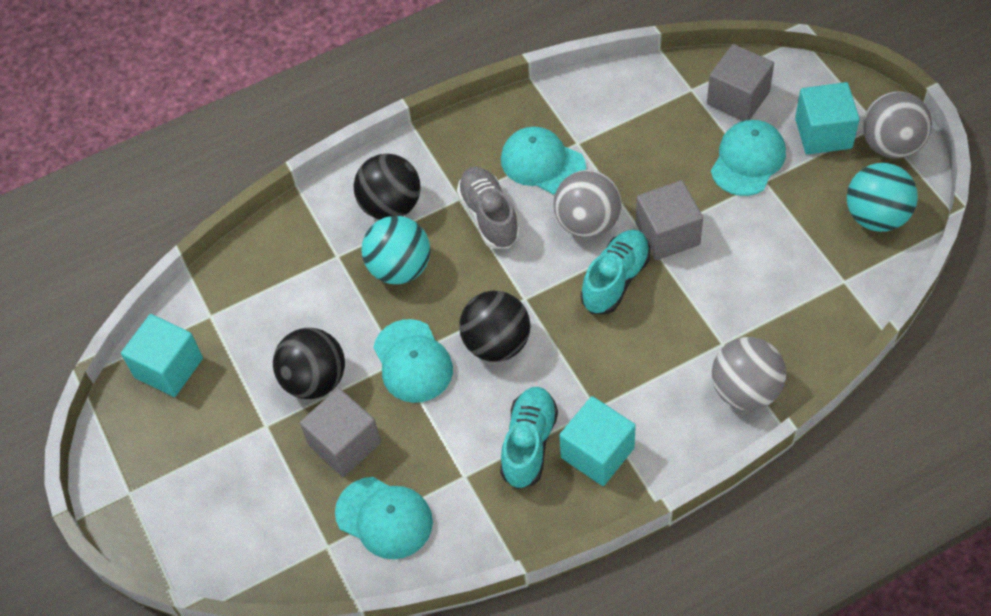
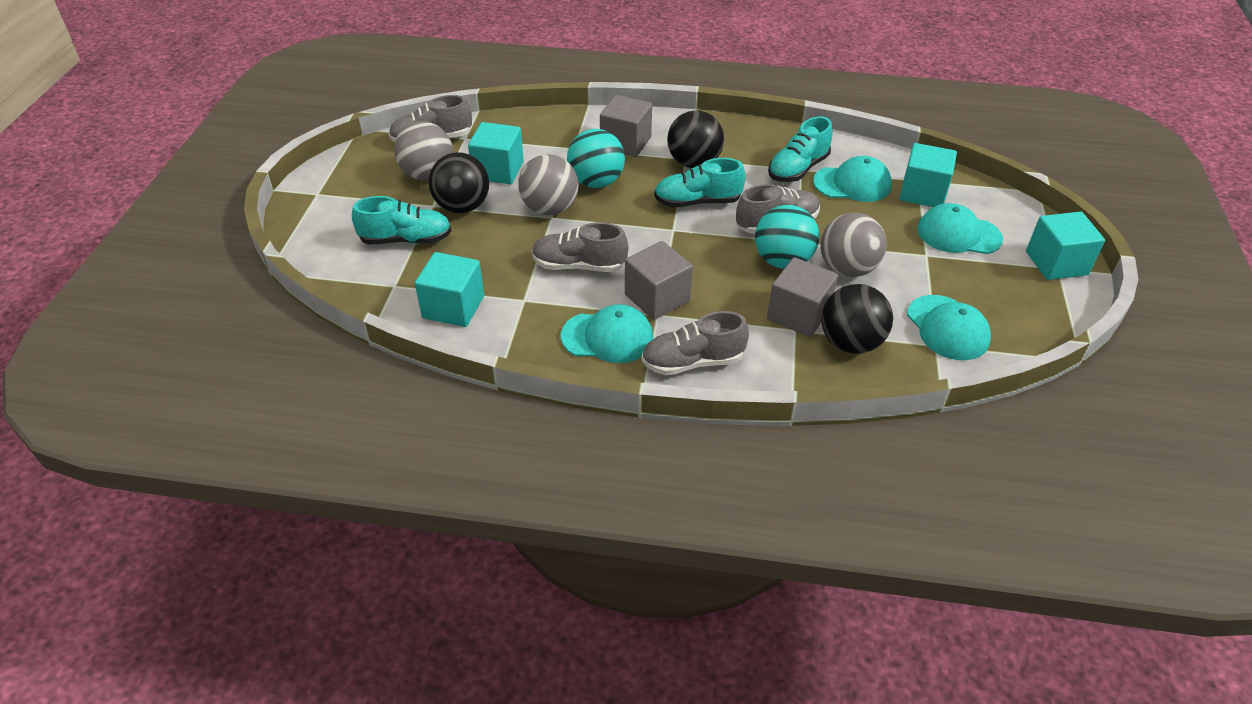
grey shoe: [457,167,520,249] = 1 -> [389,95,472,142] [532,222,628,272] [641,311,749,375] [736,184,820,234] = 4
turquoise cube: [121,314,203,397] [560,396,636,486] [795,82,860,155] = 3 -> [415,252,484,327] [468,122,524,184] [899,143,957,207] [1026,211,1105,280] = 4
turquoise shoe: [500,387,558,489] [581,230,650,314] = 2 -> [352,196,451,244] [654,158,745,207] [768,116,832,182] = 3

